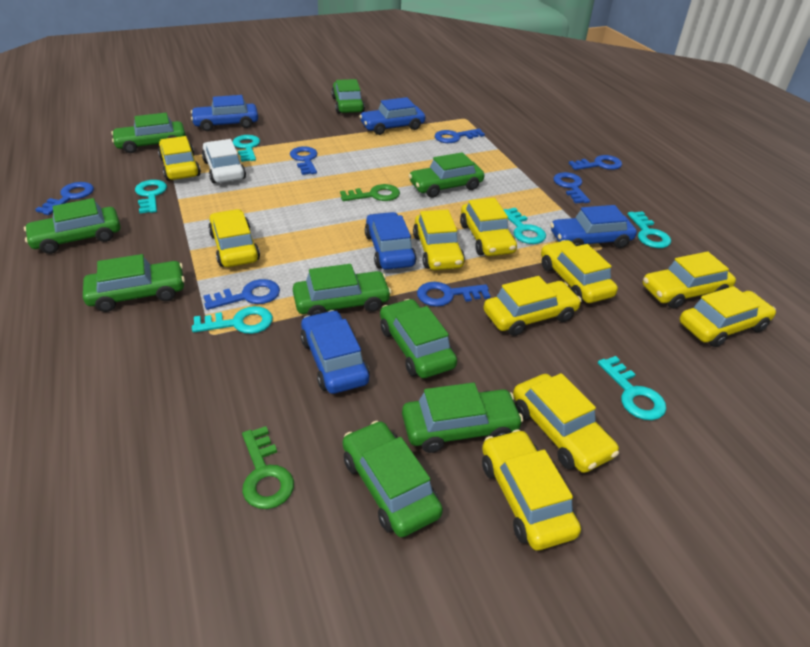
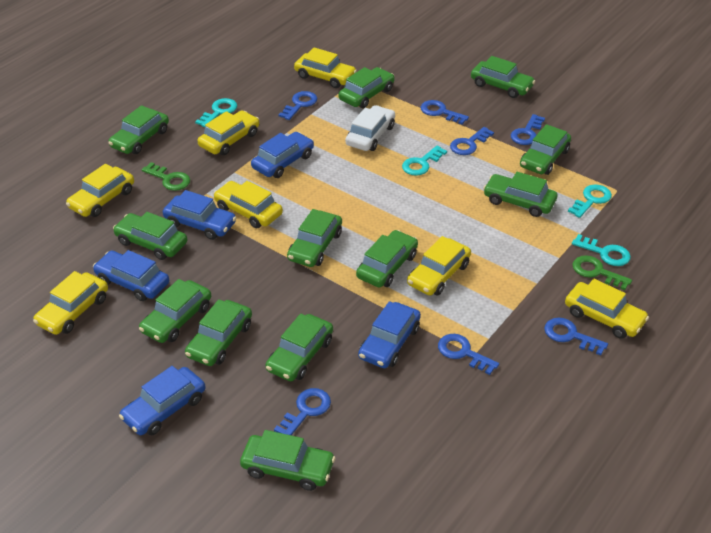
green car: [24,198,120,254] [83,254,185,312] [111,113,186,153] [293,264,391,316] [331,79,365,114] [342,421,443,537] [380,299,457,378] [402,382,523,453] [409,152,484,198] = 9 -> [108,105,169,154] [113,212,187,260] [139,279,211,343] [185,299,252,366] [240,430,336,491] [265,313,333,381] [287,209,342,267] [338,67,394,108] [356,230,418,288] [471,56,535,98] [483,172,557,217] [520,124,571,175] = 12
turquoise key: [135,180,167,213] [192,306,273,334] [233,135,260,162] [503,208,546,244] [598,356,666,420] [627,211,671,248] = 6 -> [195,98,237,127] [402,145,447,176] [568,184,612,218] [572,234,631,266] = 4
yellow car: [158,136,201,181] [208,209,260,267] [413,209,465,270] [460,198,517,256] [482,429,581,550] [484,276,582,336] [513,373,619,473] [541,240,618,303] [643,251,736,309] [680,286,776,347] = 10 -> [33,271,108,335] [66,164,134,217] [198,110,259,155] [213,181,283,228] [294,47,357,88] [407,236,471,296] [565,279,649,339] = 7

